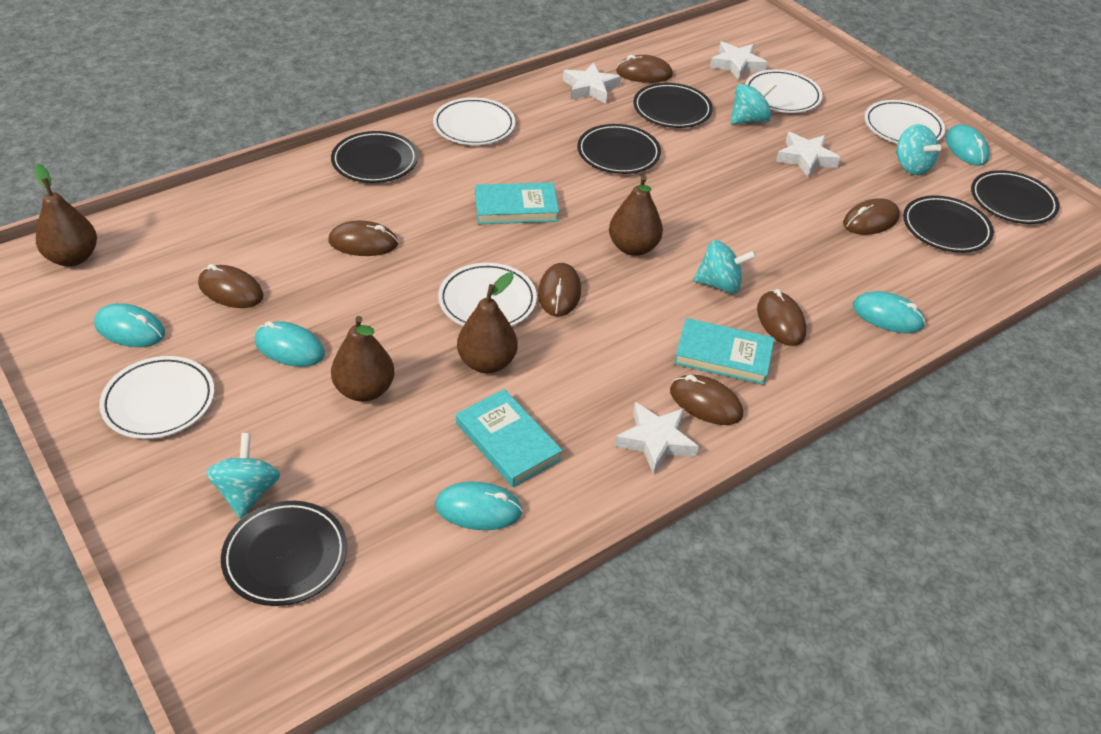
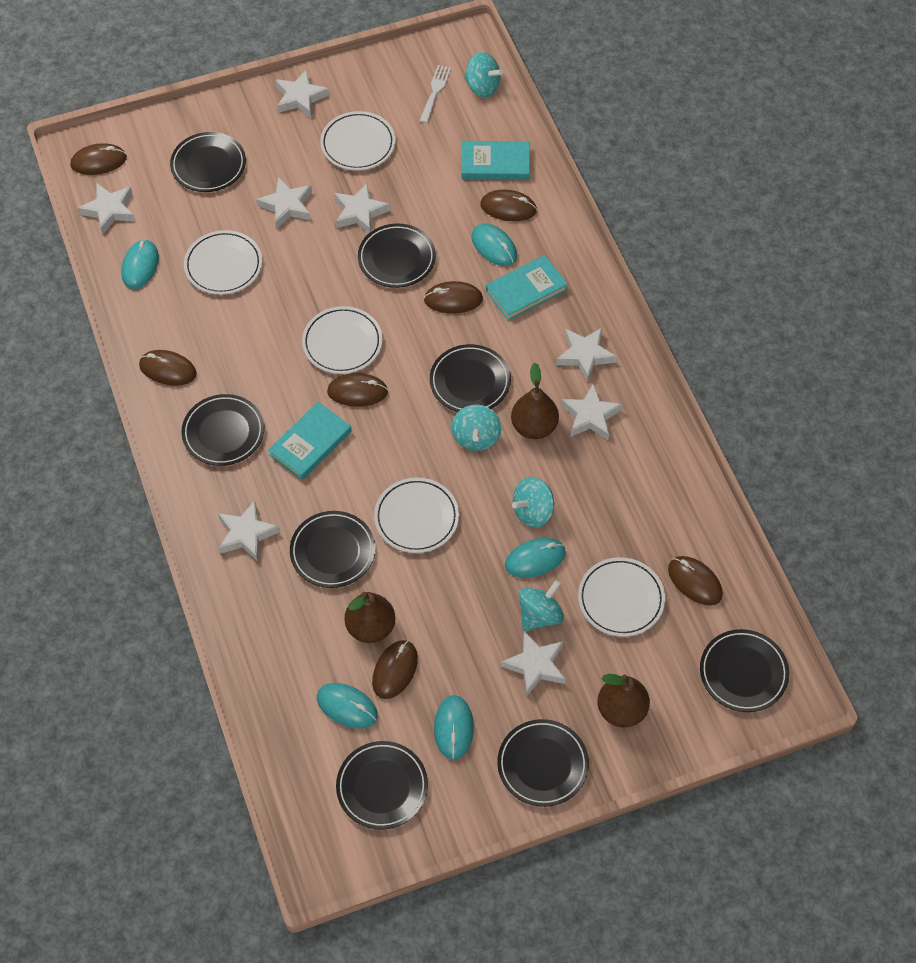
black plate: [221,501,347,606] [331,131,418,183] [577,124,661,174] [633,83,713,128] [903,195,994,253] [971,170,1060,224] = 6 -> [170,132,246,192] [182,394,264,466] [290,511,375,588] [336,741,428,830] [358,224,436,288] [430,344,511,412] [497,719,589,807] [700,629,789,712] = 8
brown pear: [34,164,97,266] [331,316,395,402] [457,272,517,373] [609,176,663,256] = 4 -> [345,592,395,643] [511,363,559,439] [597,674,650,728] = 3
white fork: none = 0 -> [420,65,451,123] = 1
white star: [563,62,621,103] [615,402,699,475] [710,42,767,80] [776,132,841,178] = 4 -> [78,183,135,234] [218,501,280,562] [256,177,312,229] [275,69,329,118] [334,183,390,233] [501,631,565,696] [556,328,617,382] [561,383,623,440] = 8

